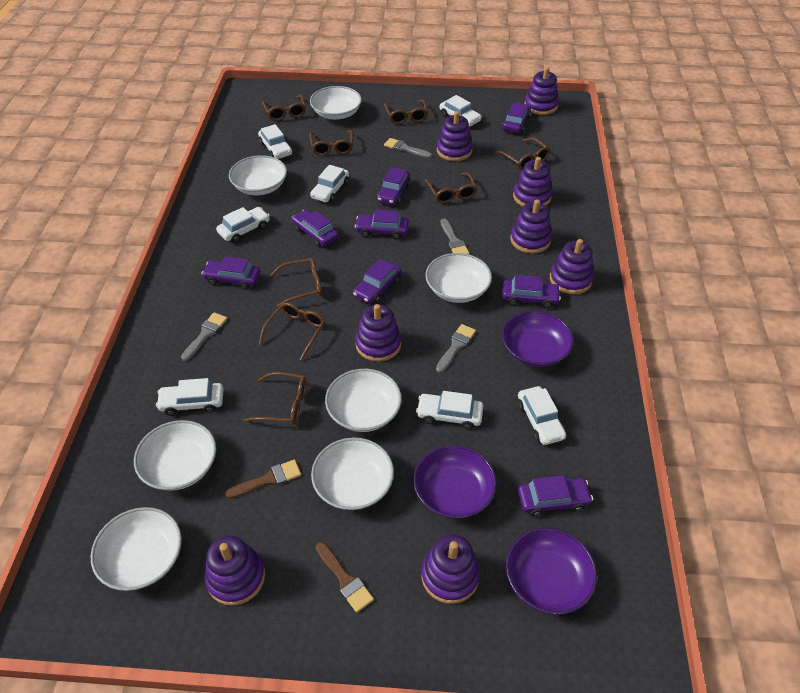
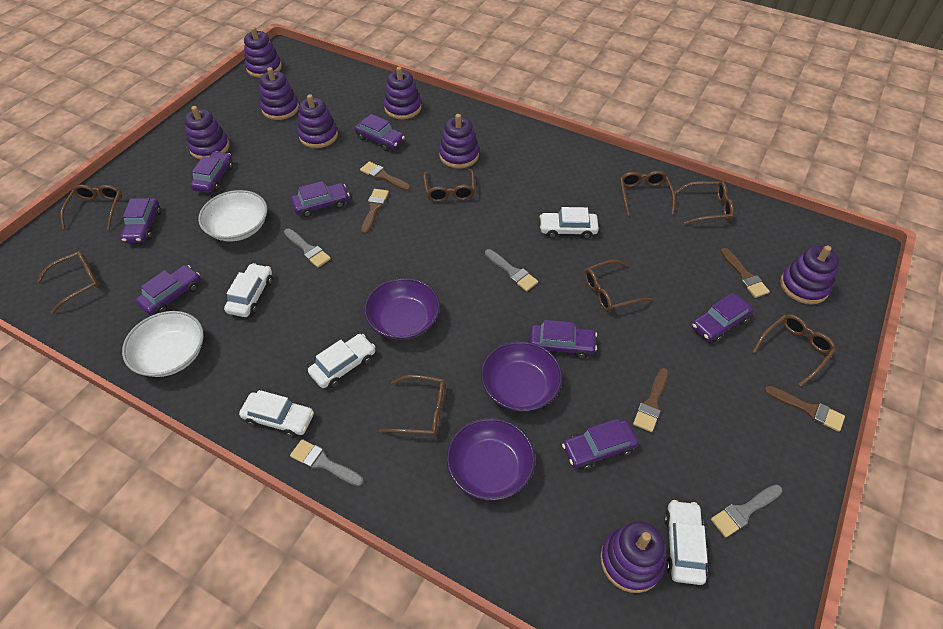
brown brush: [225,459,301,499] [316,542,374,613] = 2 -> [360,161,411,191] [361,189,389,234] [633,368,668,432] [721,248,770,298] [764,386,845,432] = 5
white bowl: [91,507,182,591] [134,420,216,491] [229,155,287,195] [310,86,362,120] [311,437,394,510] [325,369,402,432] [426,253,492,303] = 7 -> [122,311,204,377] [198,190,267,241] = 2
white car: [156,378,224,416] [216,207,270,243] [258,124,292,159] [310,165,349,202] [416,391,483,430] [440,95,482,126] [518,386,566,445] = 7 -> [224,263,273,317] [239,390,314,438] [308,334,375,388] [540,207,599,239] [664,500,708,585] = 5

